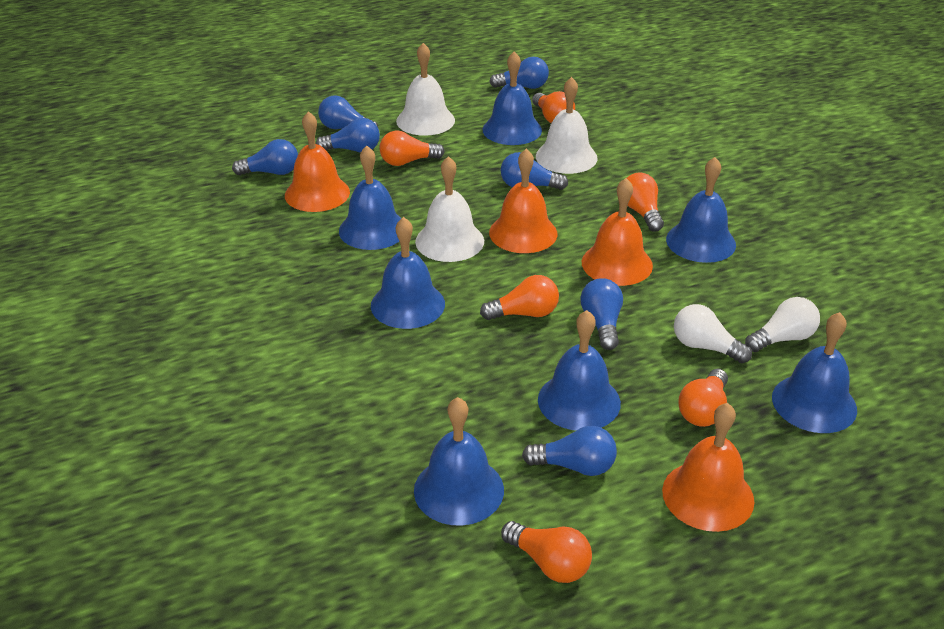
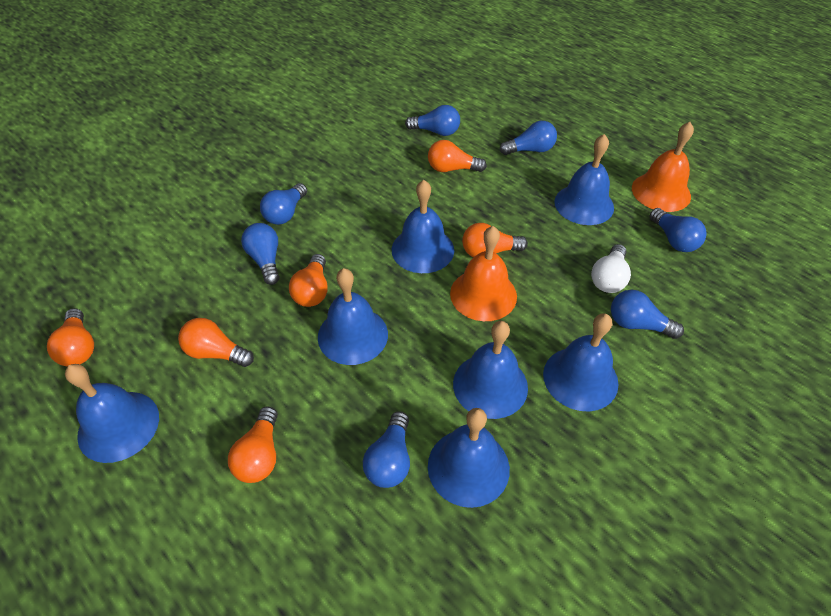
orange bell: [285,111,350,212] [489,149,557,253] [582,178,653,286] [662,403,754,532] = 4 -> [450,226,517,321] [632,122,694,212] = 2
white bell: [396,43,455,136] [415,156,484,262] [536,77,598,174] = 3 -> none = 0
white light bulb: [674,304,752,363] [745,297,820,352] = 2 -> [591,244,631,293] = 1

